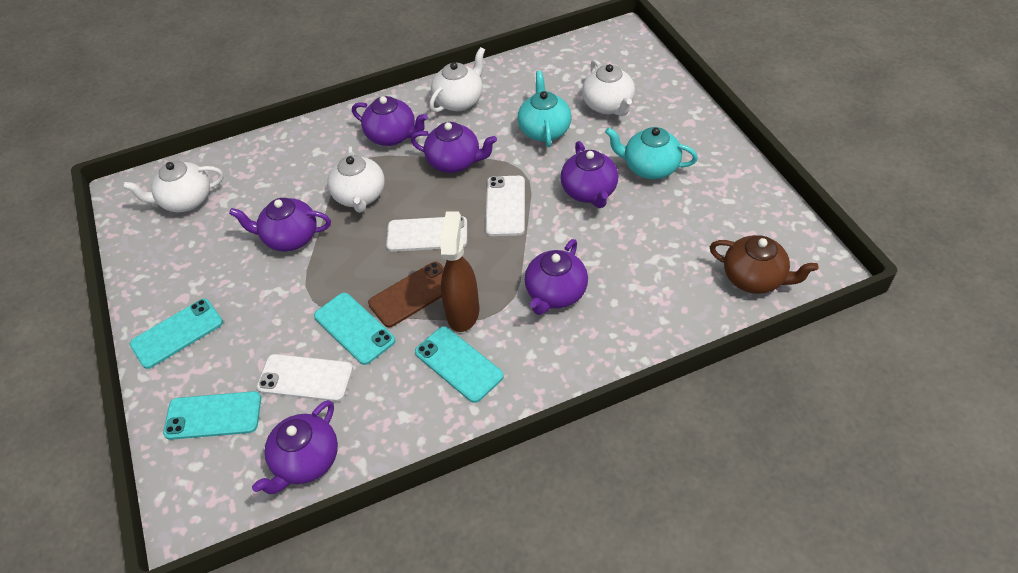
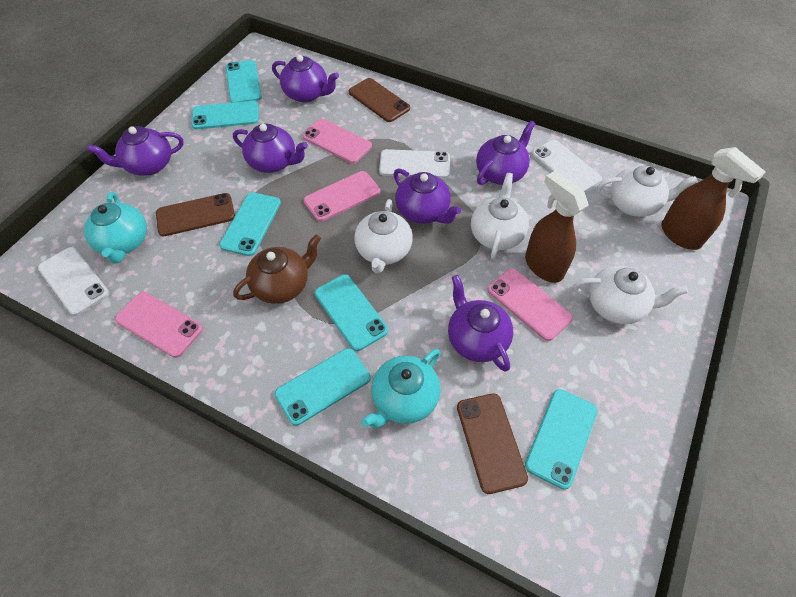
brown phone: [368,262,444,327] = 1 -> [156,193,235,236] [349,78,410,122] [457,393,528,494] = 3
brown spray bottle: [441,211,479,332] = 1 -> [525,171,589,283] [661,147,766,250] = 2
pink phone: none = 0 -> [115,292,203,358] [302,119,372,164] [304,171,380,222] [488,268,573,341] = 4
turquoise phone: [130,299,223,369] [163,391,261,440] [314,293,395,365] [415,326,504,403] = 4 -> [191,101,259,129] [219,192,281,256] [226,60,262,103] [275,348,371,426] [315,275,388,351] [525,389,598,490] = 6

